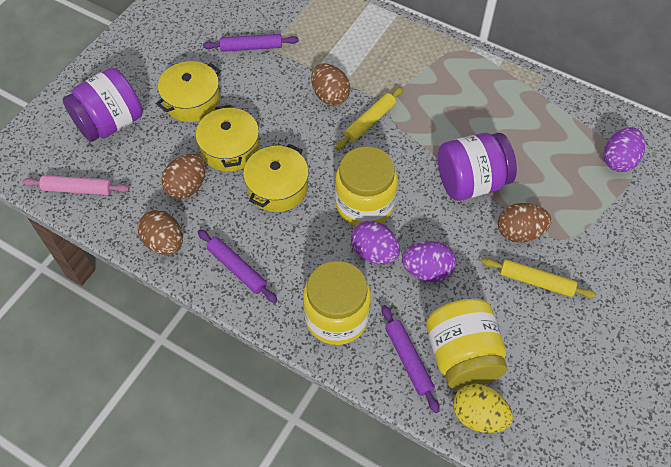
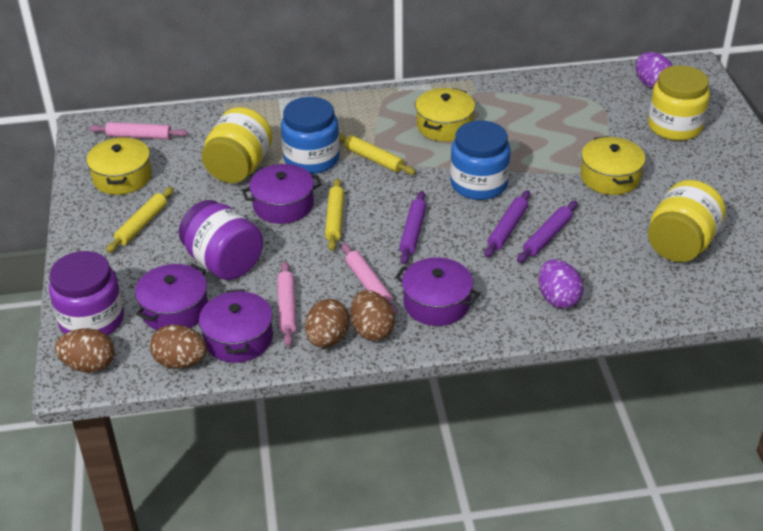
blue jar: none = 0 -> [281,97,340,174] [450,120,511,200] = 2
pink rolling pin: [22,175,130,195] = 1 -> [89,122,188,140] [277,261,297,346] [342,243,397,316] = 3
purple egg: [351,221,400,264] [402,241,456,282] [603,127,645,172] = 3 -> [538,259,584,309] [636,52,673,89] = 2
purple pot: none = 0 -> [135,264,208,330] [199,289,273,363] [242,164,322,224] [395,257,480,326] = 4
yellow egg: [453,384,513,433] = 1 -> none = 0
yellow rolling pin: [335,87,403,150] [482,258,596,298] = 2 -> [106,187,174,253] [325,178,344,251] [339,133,416,175] = 3

